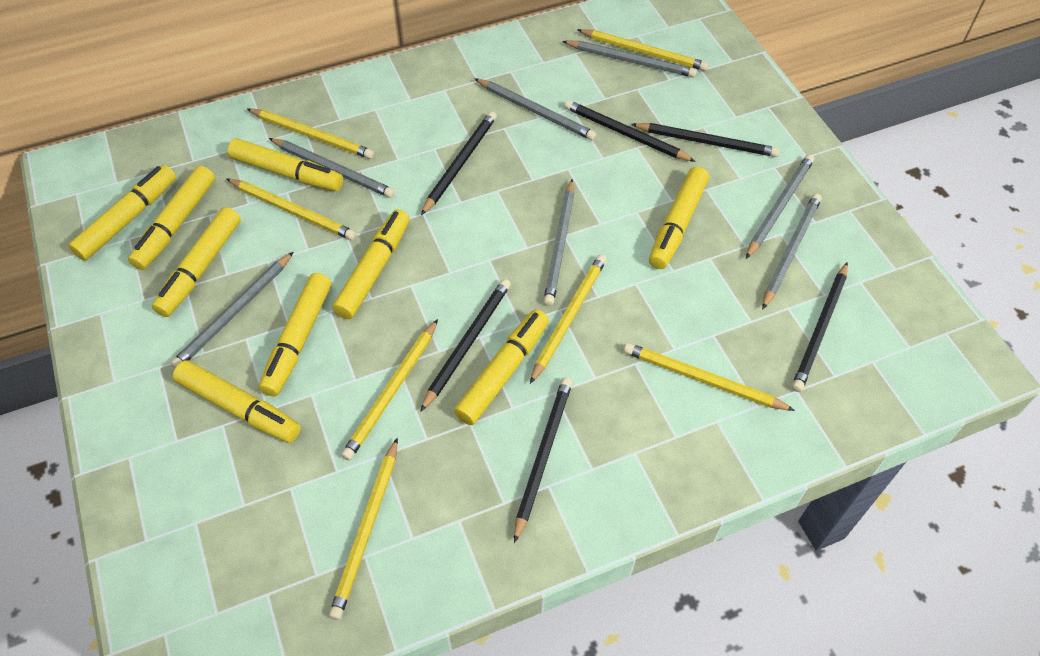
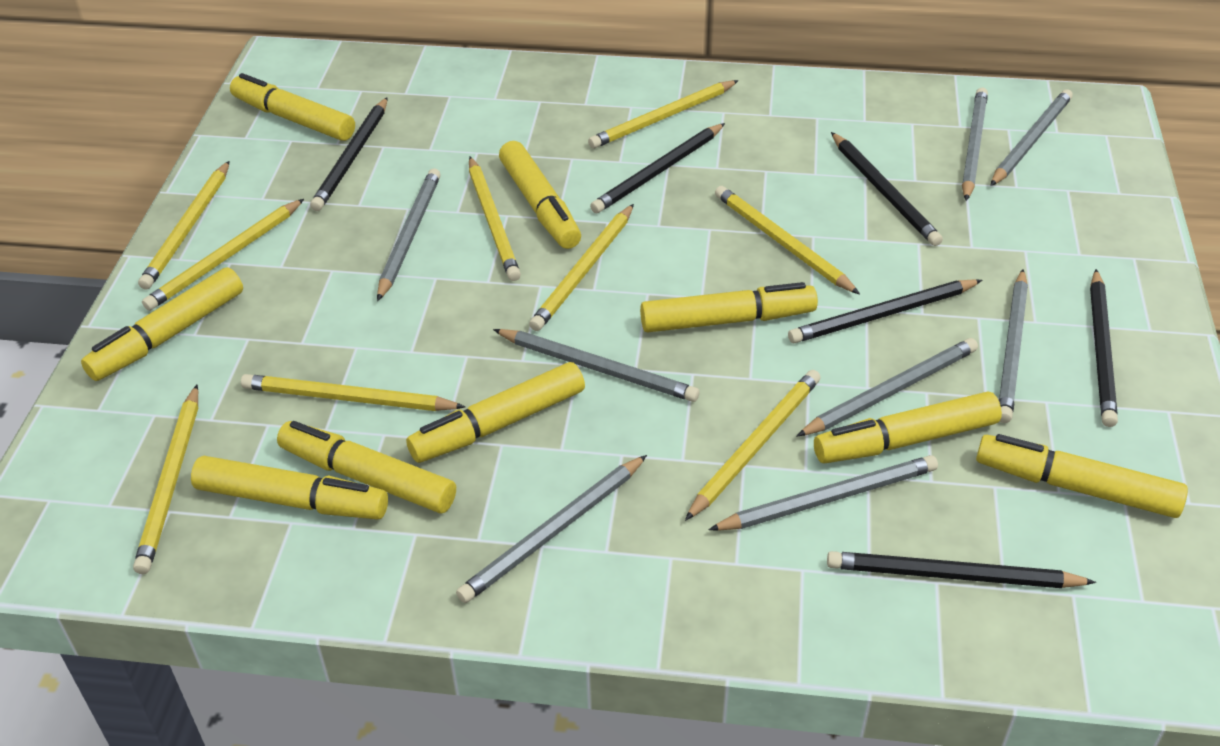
grey pencil: [171,252,293,368] [269,138,395,198] [474,78,596,140] [543,179,574,306] [562,41,697,78] [746,154,814,259] [762,193,822,310] = 7 -> [377,168,441,301] [456,455,647,603] [493,329,700,402] [709,455,938,531] [797,338,978,436] [962,88,988,201] [990,89,1073,186] [999,269,1028,423] = 8
yellow pencil: [226,178,356,240] [247,108,374,159] [329,438,398,620] [341,319,438,460] [530,254,607,384] [577,29,708,71] [624,343,795,411] = 7 -> [133,385,198,574] [138,161,230,290] [142,199,304,311] [241,374,465,411] [469,157,521,281] [529,204,634,331] [588,80,739,149] [685,370,821,521] [715,186,860,294] = 9

